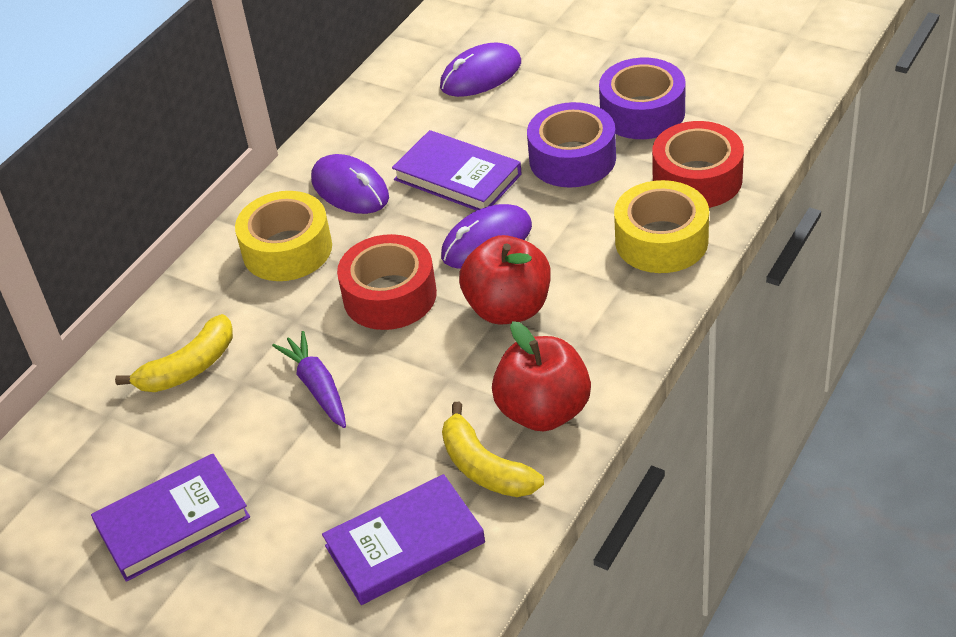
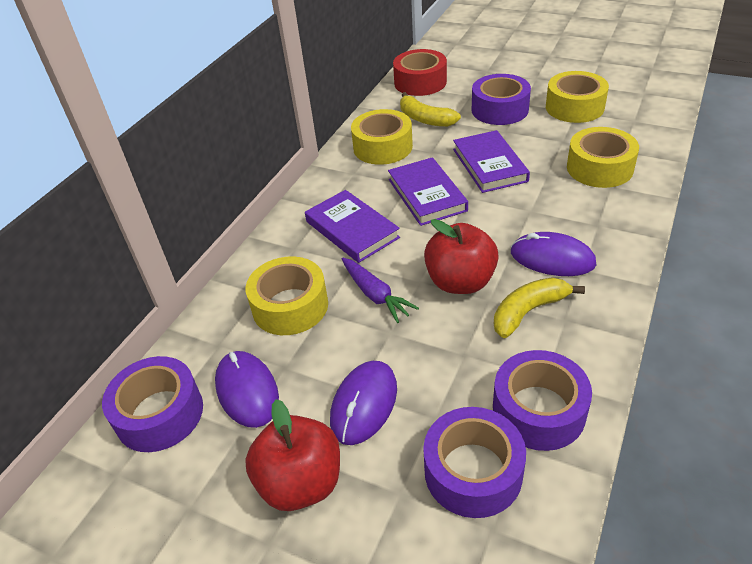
purple tape: [527,102,616,188] [599,58,685,139] = 2 -> [102,356,203,452] [423,407,526,518] [472,74,531,125] [493,350,592,451] = 4
red tape: [337,234,437,330] [652,121,744,208] = 2 -> [393,49,447,96] = 1
yellow tape: [235,191,332,281] [614,180,709,273] = 2 -> [246,257,328,335] [351,109,413,165] [546,71,609,123] [567,127,639,188] = 4

